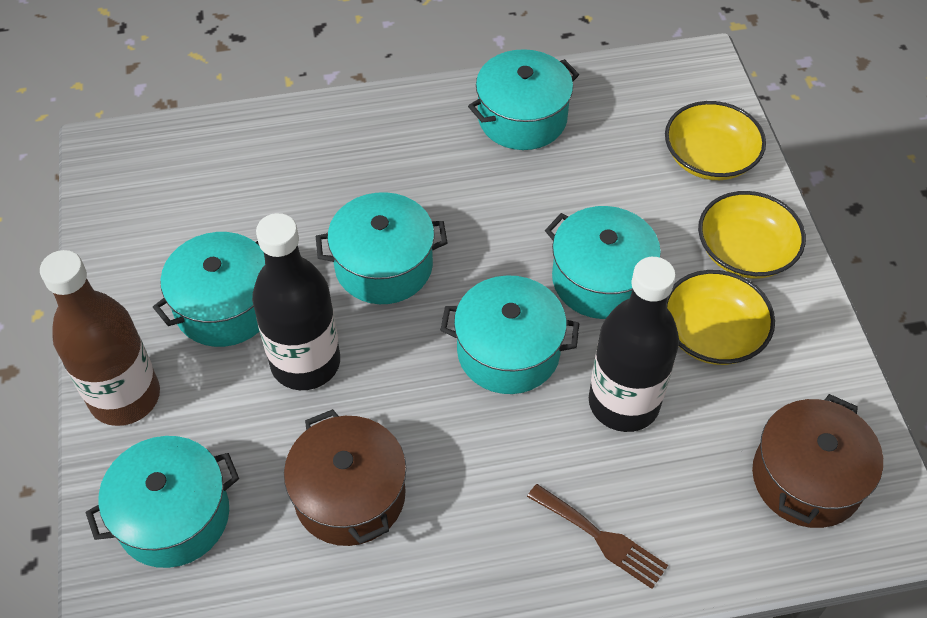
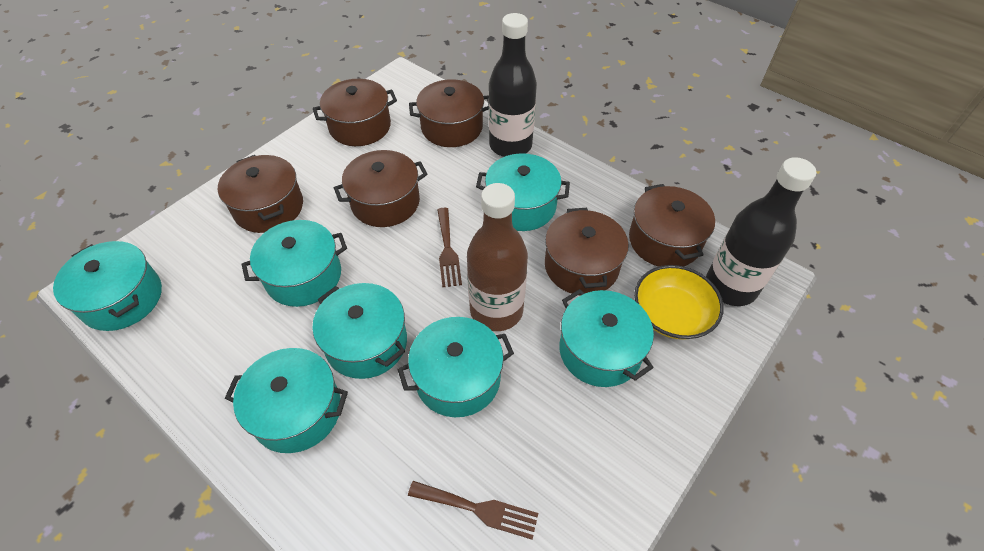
brown fork: [527,484,668,589] = 1 -> [408,481,538,539] [437,208,462,287] = 2
brown pot: [284,409,406,546] [752,394,883,528] = 2 -> [218,155,303,233] [313,79,397,146] [334,150,427,227] [409,79,489,147] [545,208,629,295] [629,184,715,267] = 6
turquoise pot: [86,436,239,568] [153,232,265,347] [316,192,447,304] [441,275,579,394] [468,49,579,150] [545,206,661,319] = 6 -> [53,241,162,331] [225,348,348,453] [241,220,347,307] [312,283,407,379] [397,317,514,417] [476,153,570,231] [559,289,654,387] = 7
yellow bowl: [665,101,766,180] [666,270,775,365] [698,191,806,279] = 3 -> [634,265,724,340] = 1

